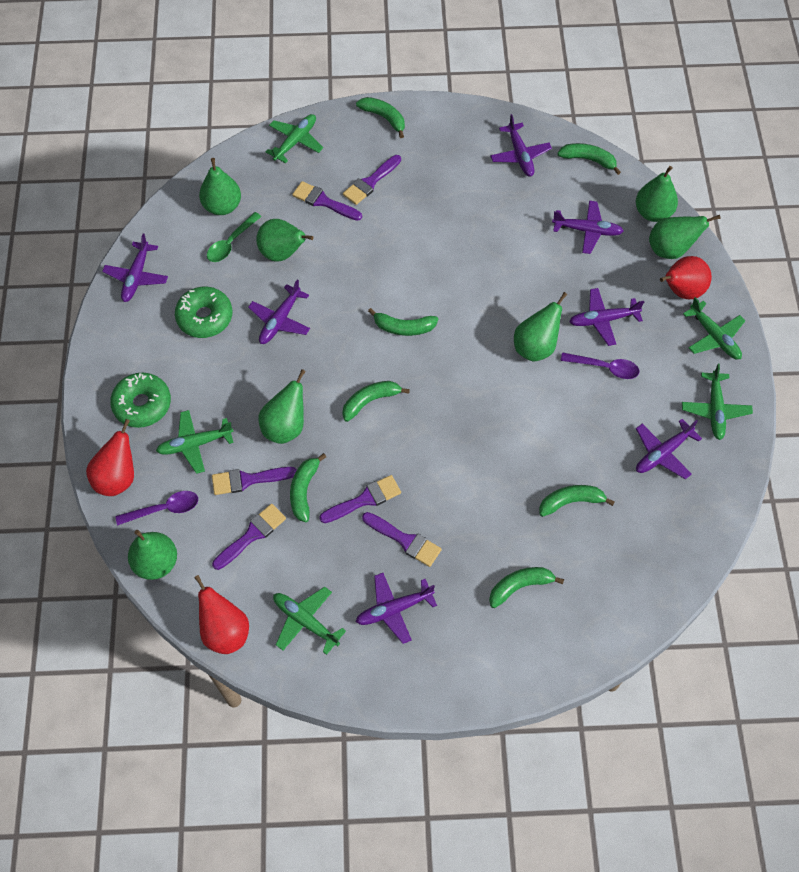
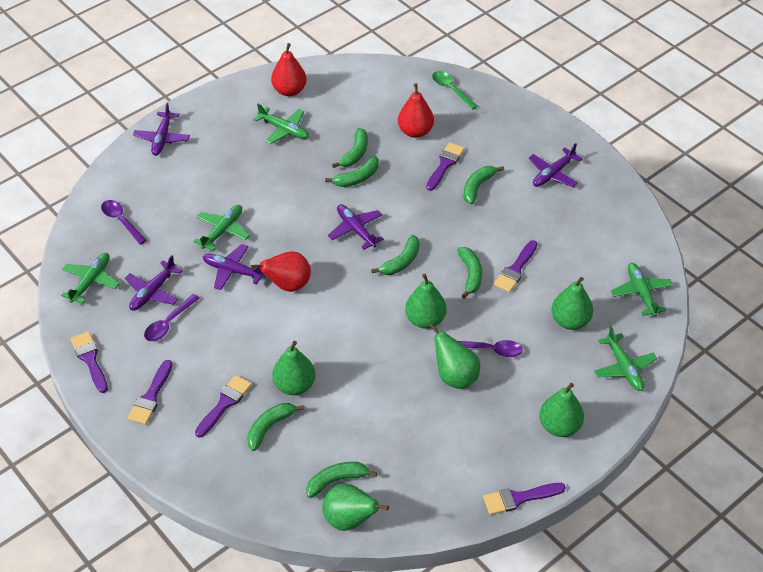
green donut: [110,373,171,428] [175,287,233,338] = 2 -> none = 0
green pear: [128,530,177,580] [199,158,241,215] [256,219,314,262] [258,369,306,444] [514,292,567,362] [636,166,678,222] [649,215,721,259] = 7 -> [272,341,316,395] [322,484,389,531] [405,273,447,329] [428,323,480,389] [539,383,584,437] [551,277,593,330] = 6
purple plane: [102,233,168,302] [248,279,310,344] [356,573,437,644] [490,114,552,177] [552,201,624,254] [569,288,644,346] [636,419,702,479] = 7 -> [125,255,182,311] [133,103,190,156] [203,244,265,290] [328,204,384,250] [529,143,582,187] = 5
purple spoon: [115,491,198,526] [560,352,640,379] = 2 -> [101,200,147,245] [144,294,200,341] [459,340,523,357] = 3

